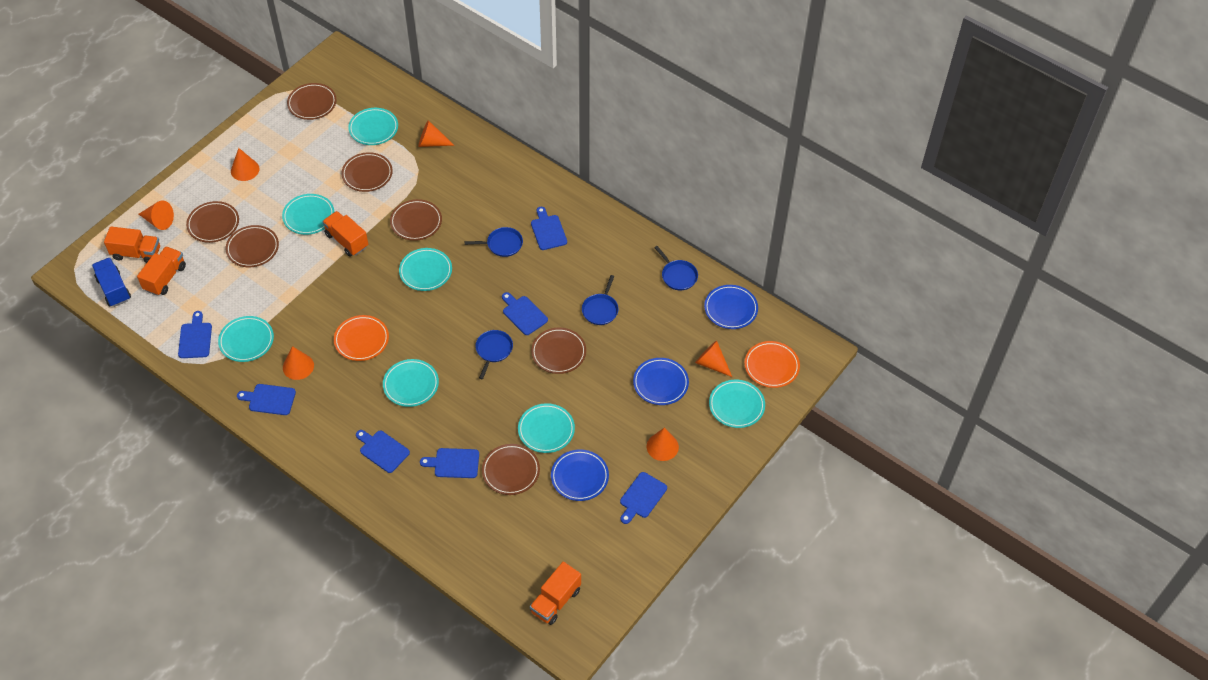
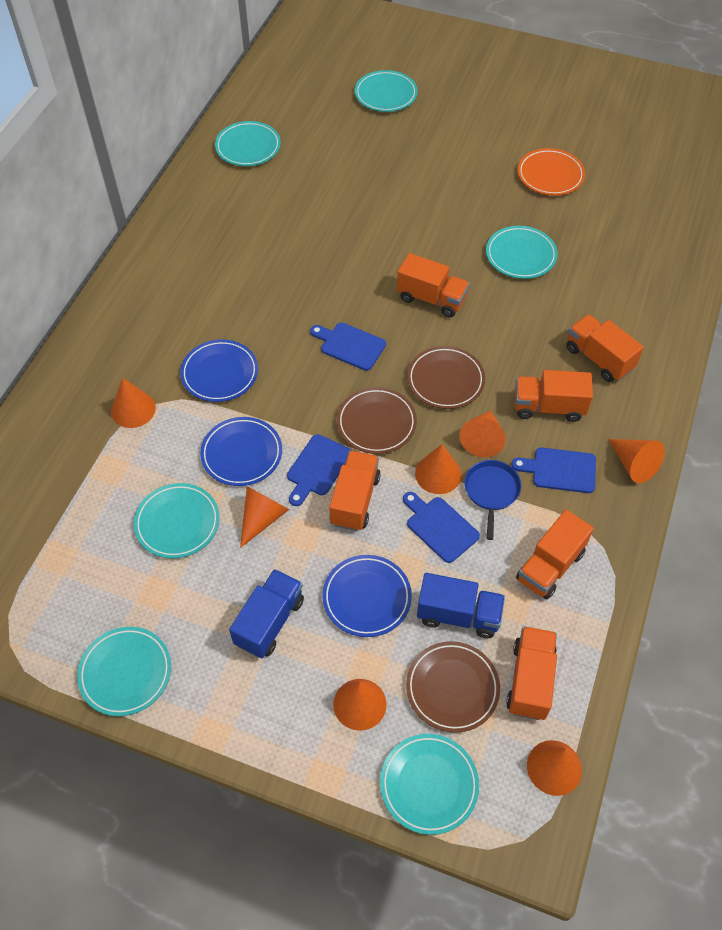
blue cutting board: [178,311,212,358] [237,384,296,415] [356,430,410,473] [420,448,479,478] [502,292,548,335] [531,207,567,250] [620,472,667,524] = 7 -> [287,434,351,506] [310,323,386,371] [403,492,480,563] [511,447,596,493] = 4
blue pan: [465,227,523,257] [475,330,513,379] [582,275,619,325] [654,246,698,290] = 4 -> [464,460,521,540] = 1
blue truck: [92,258,131,307] = 1 -> [229,569,304,658] [417,573,505,638] = 2
brown plate: [186,201,239,243] [226,225,279,267] [287,83,337,120] [341,152,393,192] [390,199,442,241] [482,444,540,495] [531,328,586,374] = 7 -> [337,387,417,454] [406,641,500,733] [407,346,485,409] = 3
orange cone: [139,200,174,230] [231,148,259,181] [283,346,314,380] [418,120,455,147] [647,428,679,461] [695,340,732,377] = 6 -> [111,378,156,428] [240,487,289,548] [333,679,387,731] [415,444,462,494] [459,410,506,457] [527,740,582,796] [608,439,665,483] = 7
orange plate: [334,315,389,361] [744,341,800,388] = 2 -> [518,148,585,196] = 1
orange truck: [104,227,160,263] [137,246,186,296] [322,211,368,257] [530,562,581,625] = 4 -> [329,451,381,531] [397,253,470,318] [506,626,557,720] [515,370,593,422] [516,510,594,599] [566,314,644,382] = 6
turquoise plate: [218,316,274,362] [282,194,334,235] [348,108,398,145] [383,359,439,407] [399,248,452,291] [518,403,575,453] [709,380,765,428] = 7 -> [77,627,171,716] [134,483,220,559] [215,121,281,166] [355,70,418,112] [380,734,479,835] [486,226,558,279] = 6

